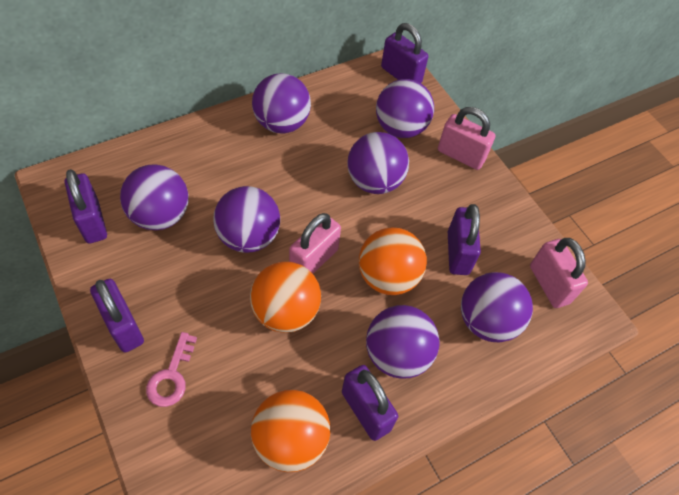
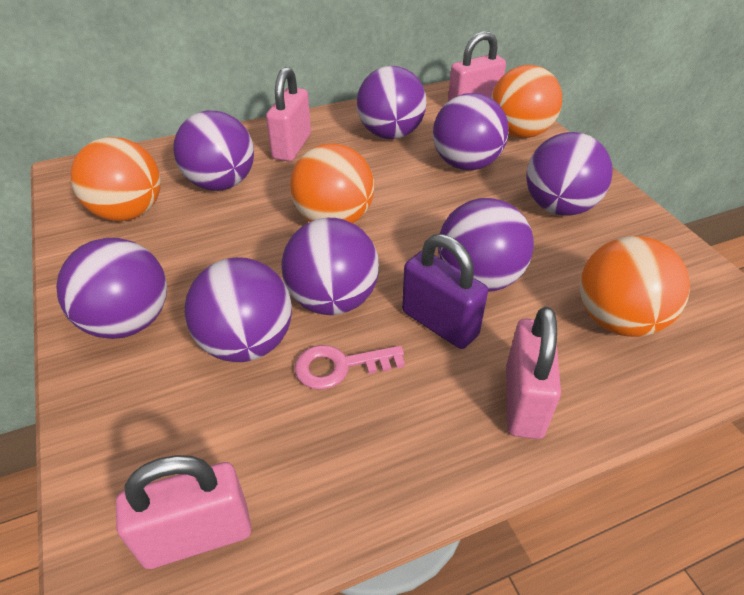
orange ball: [250,262,321,333] [251,390,330,472] [359,228,427,295] = 3 -> [71,137,161,221] [290,143,374,223] [491,65,562,138] [580,236,690,337] = 4
pink padlock: [289,213,341,274] [438,107,495,170] [530,238,588,308] = 3 -> [116,455,251,569] [266,67,311,162] [448,31,506,101] [506,307,561,439] = 4
purple ball: [120,164,189,230] [213,186,280,253] [252,73,311,134] [347,132,409,194] [366,305,440,379] [376,79,434,138] [461,272,533,342] = 7 -> [56,238,167,339] [173,111,254,191] [185,257,292,362] [282,218,379,315] [357,66,427,139] [433,93,509,170] [438,198,534,292] [526,132,613,216] = 8
purple padlock: [65,169,107,244] [90,279,144,353] [342,365,398,441] [381,23,428,83] [448,204,481,275] = 5 -> [402,234,488,349] = 1

